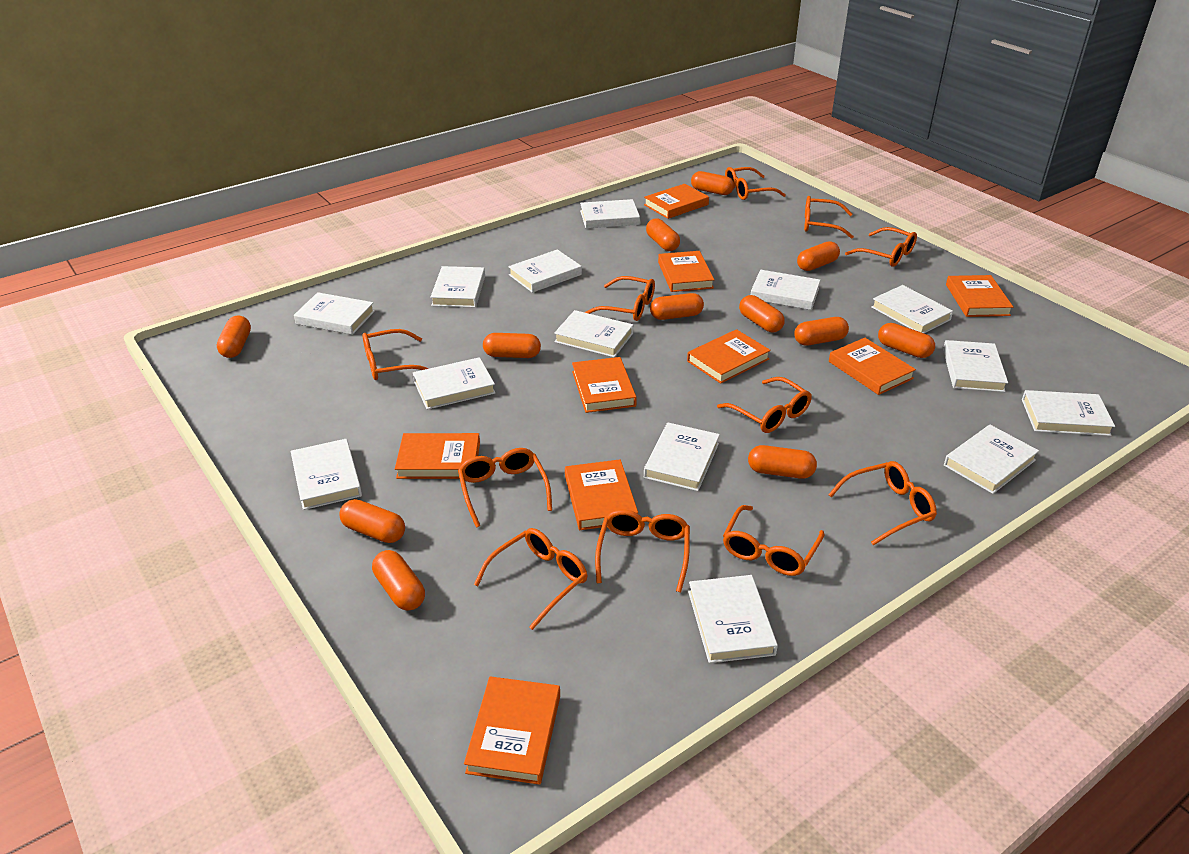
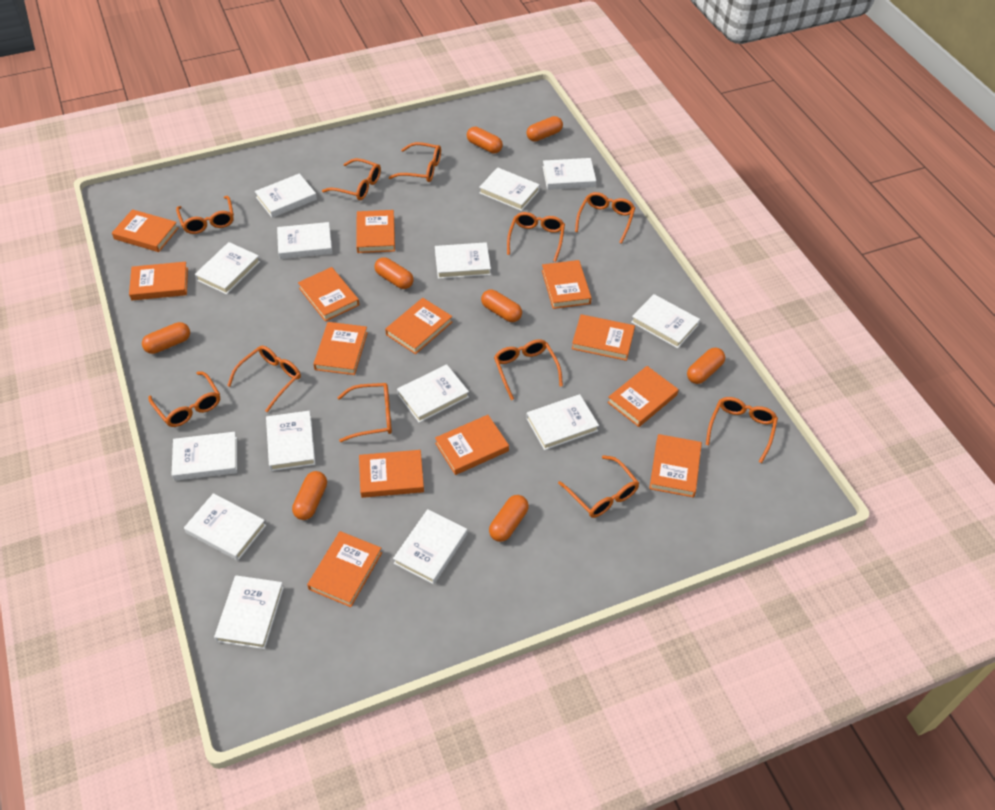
orange book: [395,433,480,479] [464,676,560,785] [565,459,638,530] [572,357,637,413] [644,184,709,219] [658,251,714,292] [687,329,771,384] [829,338,916,395] [946,275,1013,317] = 9 -> [112,209,179,252] [129,262,188,300] [298,267,359,322] [307,531,382,607] [313,322,368,375] [356,210,395,253] [359,450,424,498] [385,298,452,354] [435,415,509,475] [542,260,592,309] [572,314,635,361] [607,366,679,427] [649,434,702,497] = 13
orange capsule: [217,315,251,358] [339,499,405,543] [372,550,425,611] [483,333,541,358] [646,218,680,251] [650,293,704,320] [691,171,734,195] [739,295,785,332] [748,445,817,479] [794,317,849,346] [797,241,840,271] [878,323,935,358] = 12 -> [142,322,190,354] [292,471,327,520] [375,257,414,289] [467,127,503,154] [481,290,522,322] [489,495,529,542] [526,116,563,142] [687,348,725,384] = 8

